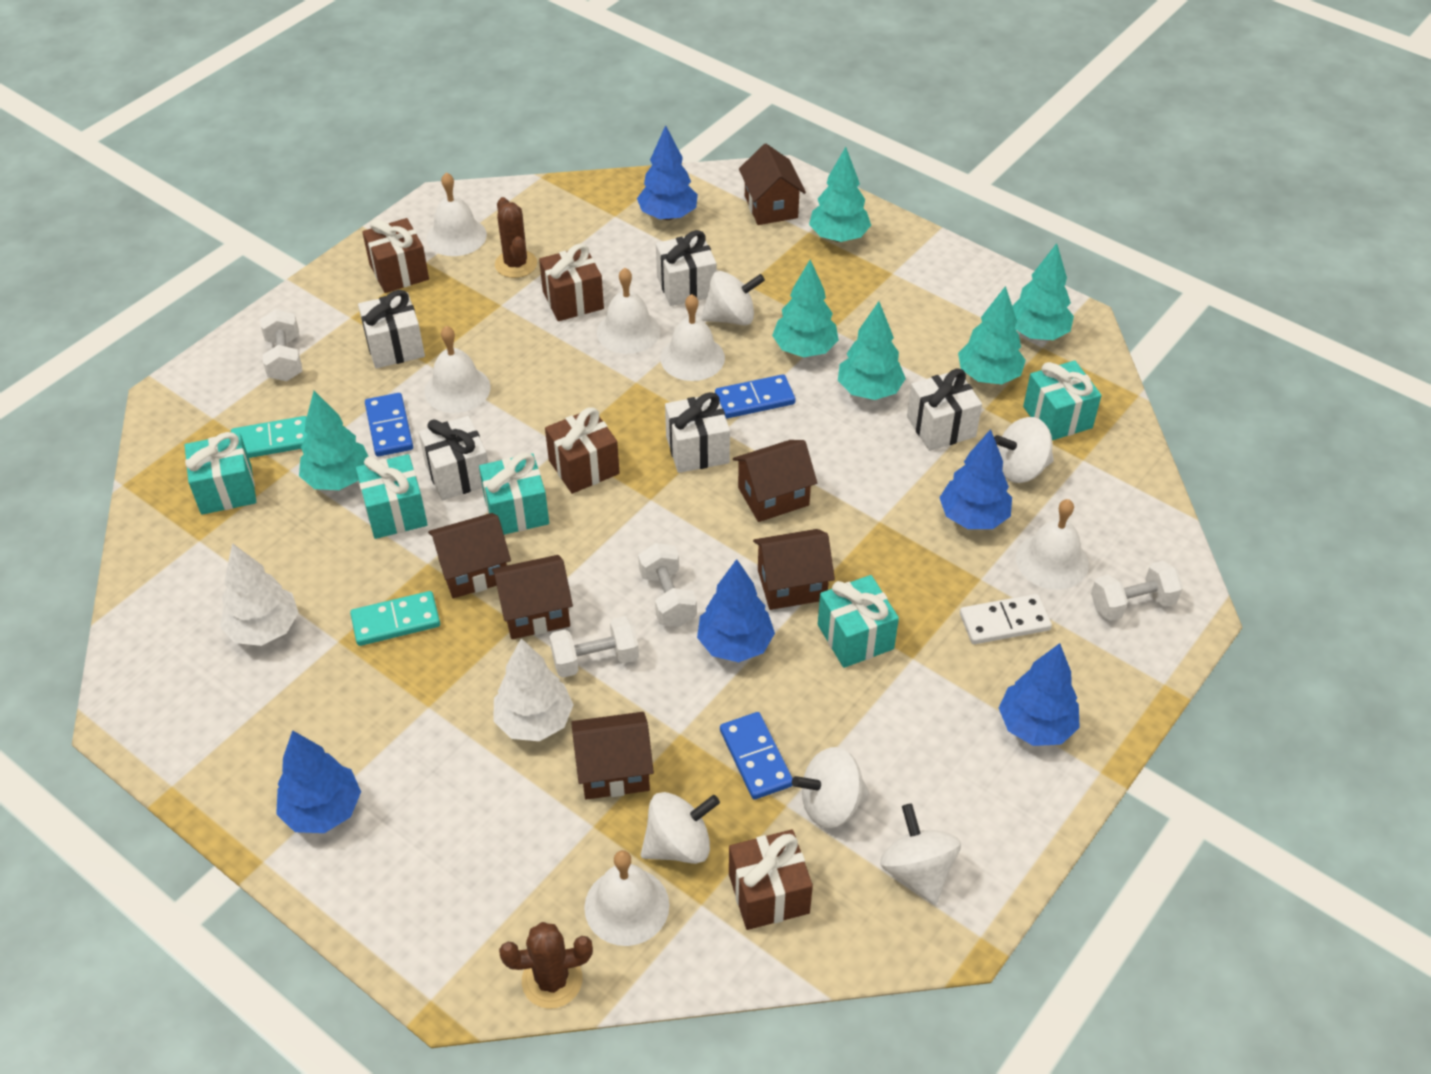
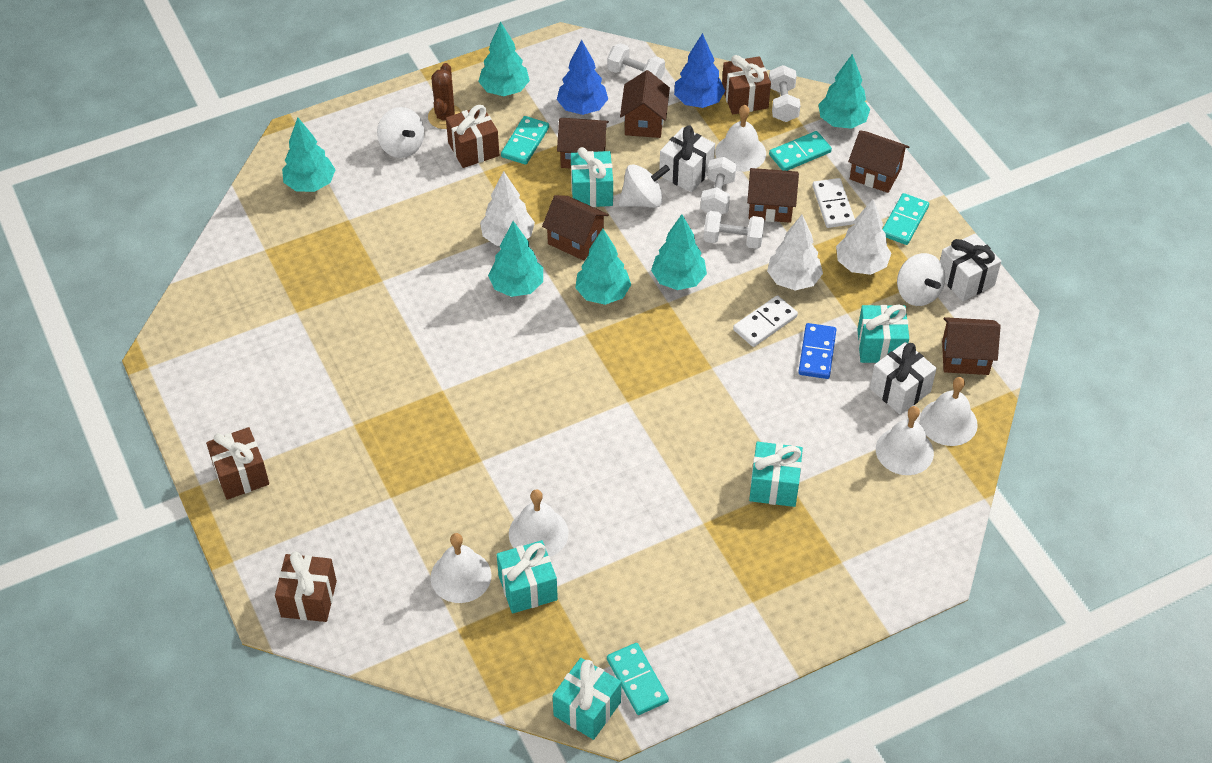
blue domino: [365,393,413,457] [715,374,795,419] [720,712,793,800] = 3 -> [798,323,837,379] = 1
blue tree: [276,730,361,833] [637,125,698,220] [697,559,775,662] [939,429,1012,529] [999,643,1080,746] = 5 -> [557,40,608,115] [674,33,725,108] = 2
brown cactus: [495,197,537,278] [499,922,593,1009] = 2 -> [428,63,462,129] = 1
turquoise domino: [231,416,307,458] [350,591,440,646] = 2 -> [501,116,549,165] [607,643,669,715] [769,131,832,171] [882,193,929,245] = 4
white bell: [424,326,491,413] [426,172,487,256] [584,850,669,946] [597,268,660,354] [660,294,725,381] [1016,499,1089,590] = 6 -> [431,533,492,603] [509,489,569,557] [715,105,766,172] [876,406,934,475] [920,377,978,446] = 5
white domino: [960,594,1052,644] = 1 -> [733,295,798,347] [812,178,855,228] = 2
white gift: [358,290,425,368] [419,416,488,501] [656,230,717,306] [665,392,730,473] [907,369,982,451] = 5 -> [659,126,715,192] [870,342,937,415] [940,233,1001,301] = 3
white spinning top: [641,792,720,864] [701,271,765,326] [792,747,870,828] [880,804,961,905] [994,417,1054,483] = 5 -> [377,107,424,158] [619,164,670,208] [897,253,946,306] = 3
white tree: [220,543,299,646] [493,638,573,741] = 2 -> [480,171,535,246] [767,215,823,290] [836,199,892,275] = 3

